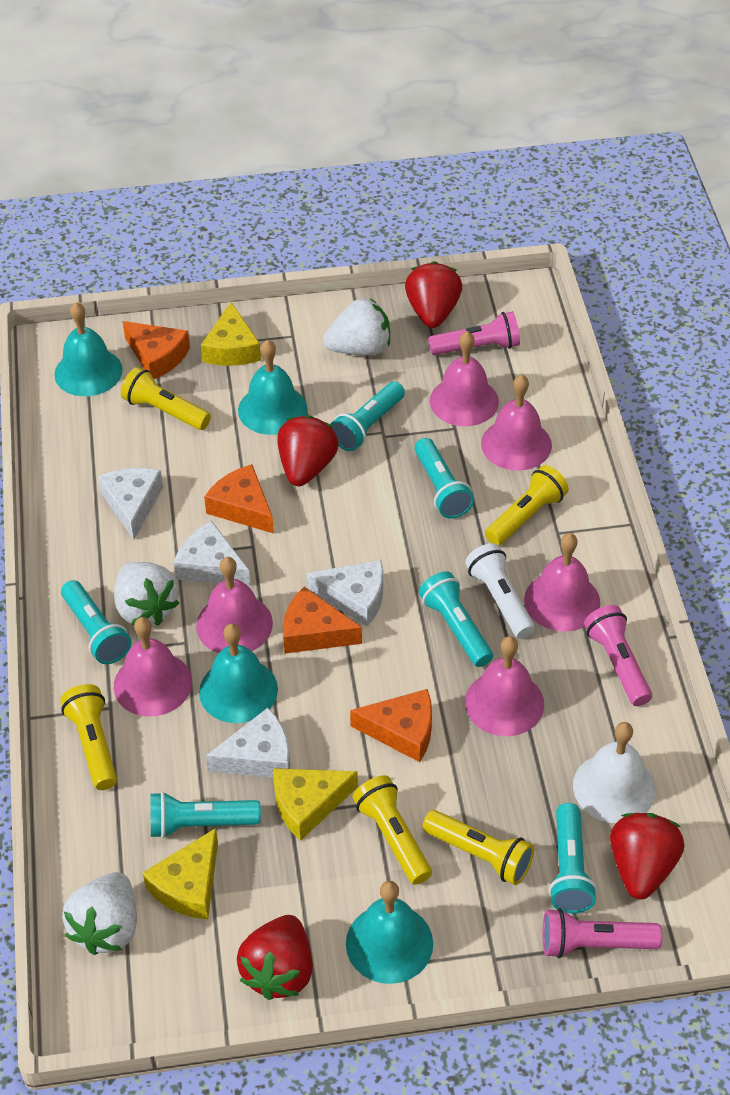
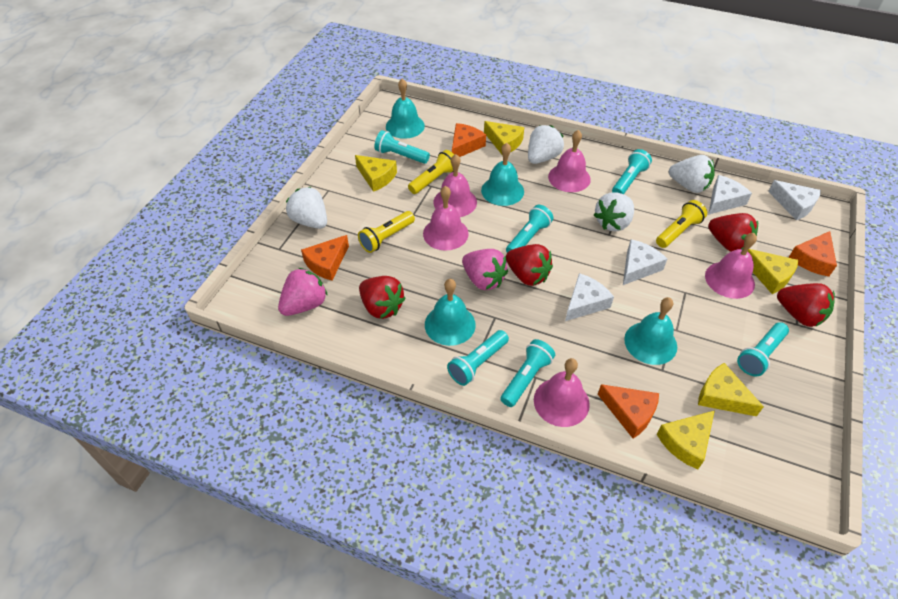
pink bell: [114,617,192,717] [196,557,273,653] [430,331,499,426] [465,636,544,736] [481,375,552,471] [524,533,600,632] = 6 -> [423,186,469,250] [434,154,477,217] [534,358,590,427] [548,130,591,192] [705,233,757,299] = 5
pink flashlight: [428,311,520,355] [542,908,662,958] [584,605,652,706] = 3 -> none = 0
pink strawberry: none = 0 -> [278,268,328,316] [462,249,508,290] = 2
white bell: [573,722,656,823] = 1 -> none = 0
white flashlight: [465,543,535,639] = 1 -> none = 0
white strawberry: [62,872,137,955] [114,562,179,626] [323,298,390,355] = 3 -> [286,187,327,229] [528,125,564,164] [594,193,634,231] [669,155,715,193] = 4
yellow cheese: [142,828,218,919] [201,302,261,366] [274,768,358,841] = 3 -> [355,155,397,192] [484,121,524,156] [657,410,715,469] [698,363,764,416] [748,249,798,294] = 5
yellow flashlight: [61,684,117,790] [121,367,211,430] [352,775,432,885] [422,810,534,885] [485,465,569,546] = 5 -> [358,211,415,253] [408,150,454,194] [656,200,707,248] = 3

